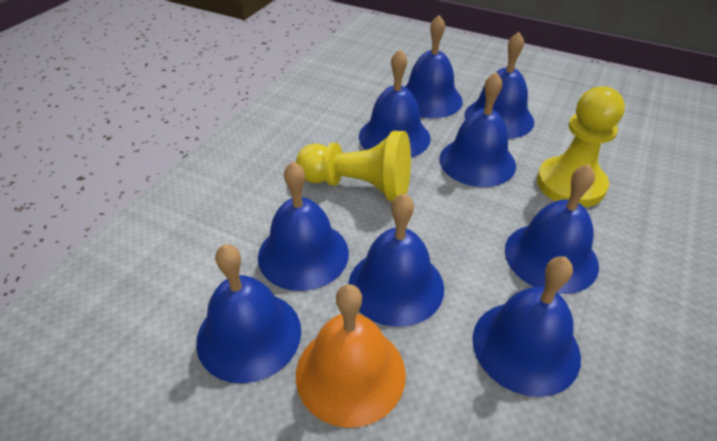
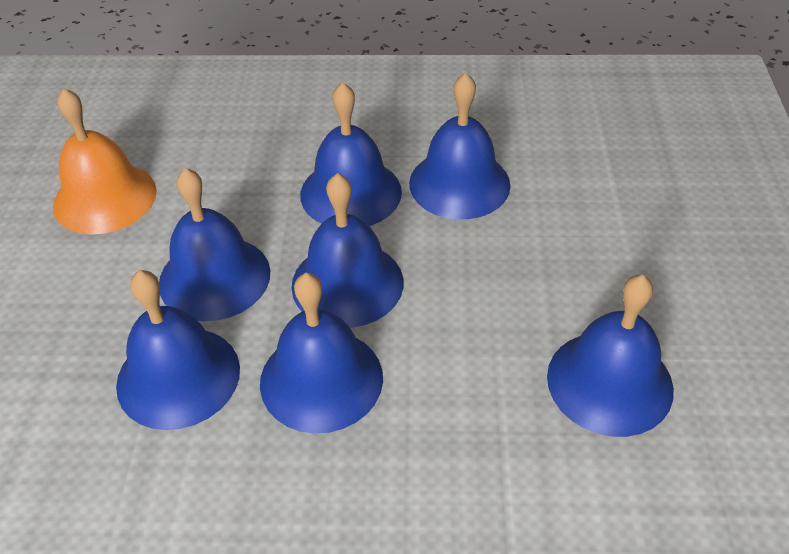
blue bell: [196,244,301,384] [258,162,349,291] [348,193,444,327] [359,49,431,158] [405,15,463,118] [439,72,516,187] [464,32,534,139] [473,256,581,397] [505,164,599,294] = 9 -> [116,270,240,430] [159,168,270,321] [260,273,383,434] [291,173,403,328] [300,82,402,226] [409,73,510,220] [547,275,674,437] = 7
yellow pawn: [296,131,411,202] [537,86,625,207] = 2 -> none = 0

